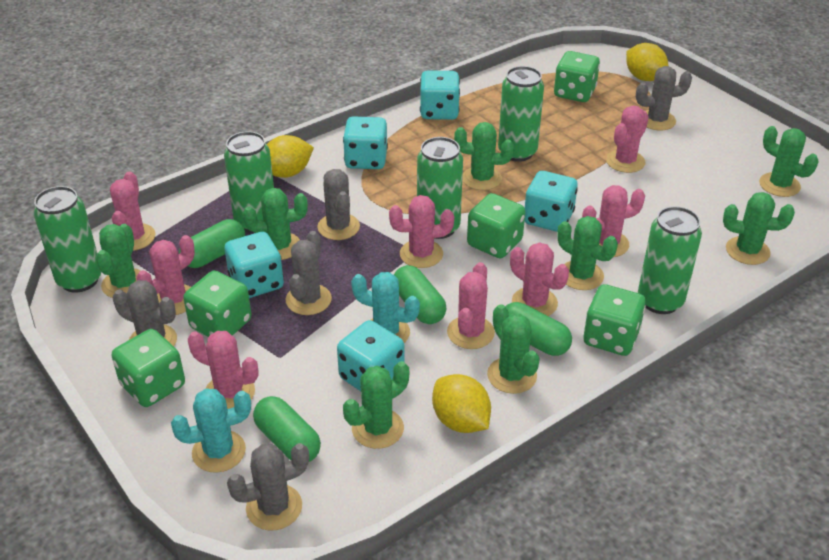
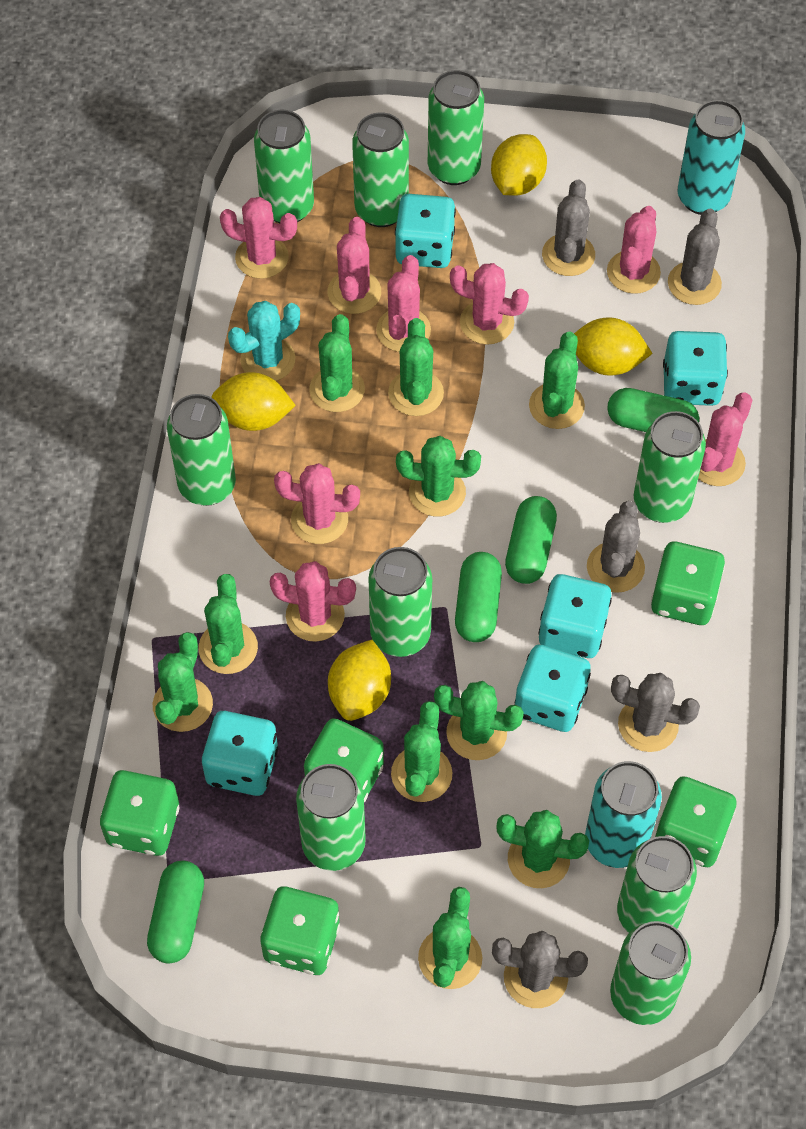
green cactus: [96,224,141,298] [243,188,308,260] [343,361,409,449] [454,122,514,190] [487,304,540,394] [557,216,618,290] [723,192,795,265] [759,126,819,197] = 8 -> [153,632,213,732] [198,574,258,674] [309,314,365,412] [388,318,444,416] [391,701,452,802] [396,436,481,517] [418,887,482,989] [434,681,524,760] [496,810,589,888] [529,331,585,429] = 10
green can: [34,186,101,293] [224,131,274,233] [417,137,463,239] [498,66,544,162] [638,206,702,314] = 5 -> [167,394,236,506] [254,110,314,223] [296,764,366,871] [352,112,409,227] [368,547,432,657] [428,70,484,185] [610,921,691,1025] [617,836,697,933] [634,411,706,523] = 9
turquoise cactus: [171,389,251,473] [351,272,420,343] = 2 -> [228,301,300,381] = 1
turquoise can: none = 0 -> [585,761,662,868] [678,100,745,215] = 2
yellow lemon: [267,135,314,178] [432,374,491,433] [626,43,668,81] = 3 -> [211,372,296,431] [328,640,391,721] [491,134,547,196] [574,317,653,376] = 4

